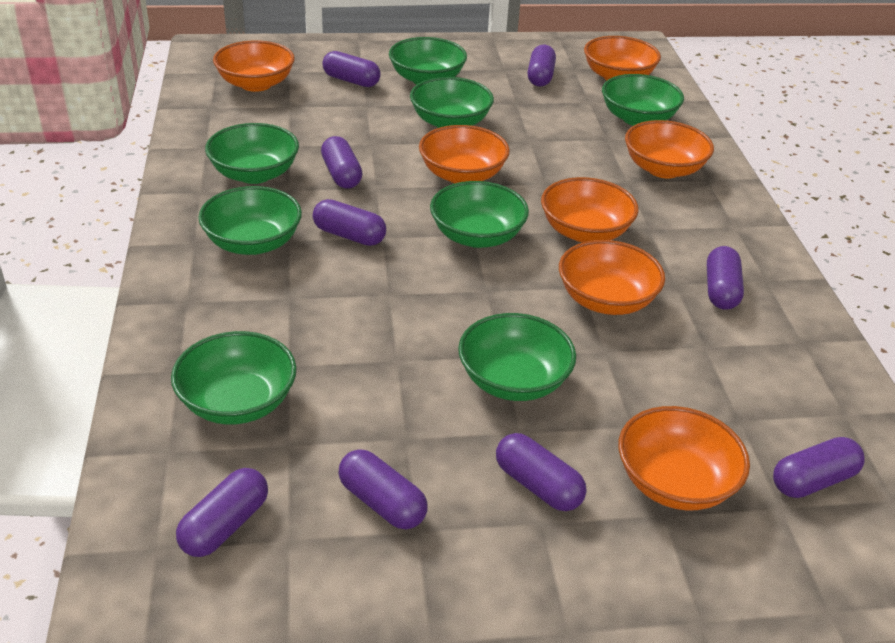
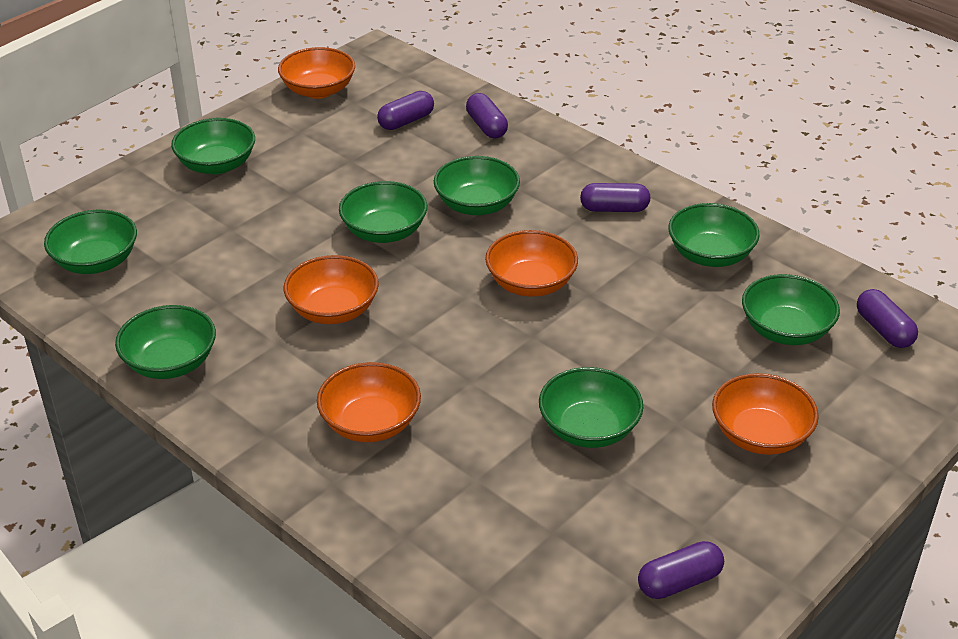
orange bowl: [213,40,295,92] [419,125,510,183] [541,177,639,243] [559,240,665,315] [584,36,661,80] [618,406,750,510] [625,120,714,178] = 7 -> [278,47,355,99] [284,255,379,324] [317,362,421,442] [485,230,578,297] [712,373,819,455] = 5
purple capsule: [176,468,268,557] [313,199,386,246] [321,136,363,189] [322,51,381,87] [338,449,428,529] [496,433,587,511] [528,45,556,86] [707,246,744,310] [773,437,865,498] = 9 -> [377,91,434,130] [466,93,508,138] [580,183,650,212] [638,541,724,599] [857,289,918,348] = 5

